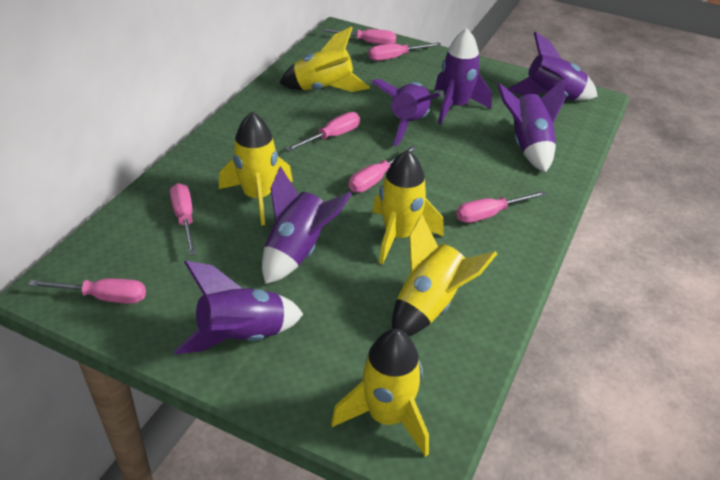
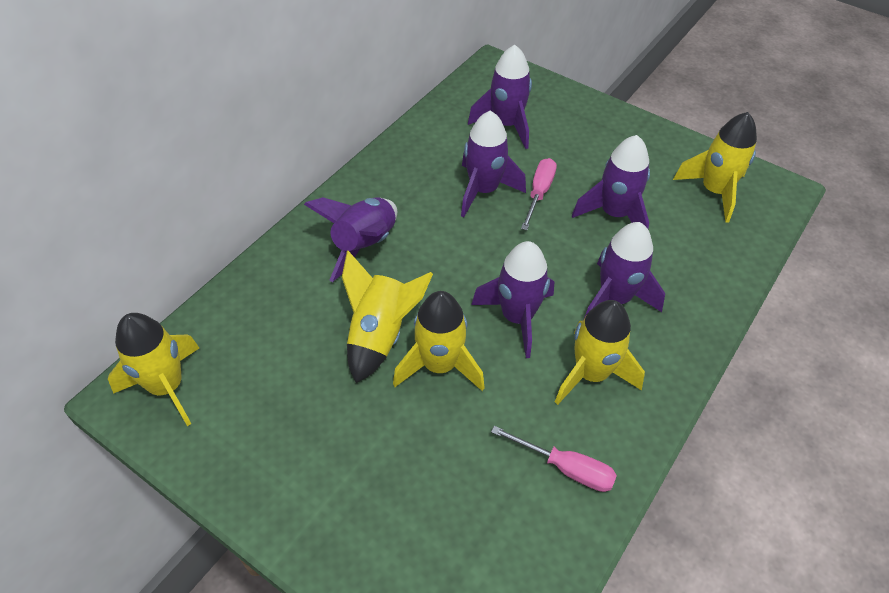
pink screwdriver: [28,279,146,304] [170,183,197,255] [286,112,360,151] [322,29,396,45] [349,146,417,192] [369,42,441,61] [456,191,546,223] = 7 -> [491,426,617,492] [521,158,557,230] = 2

